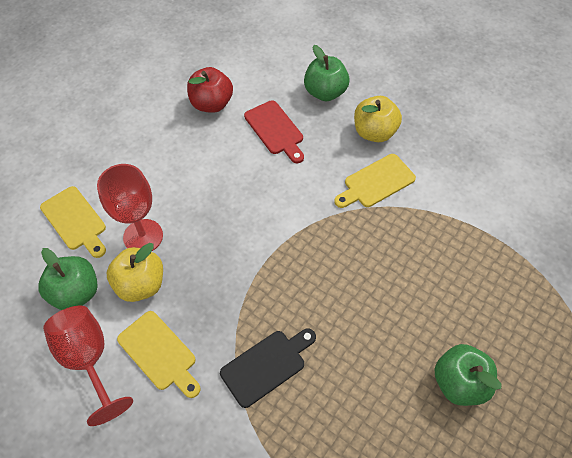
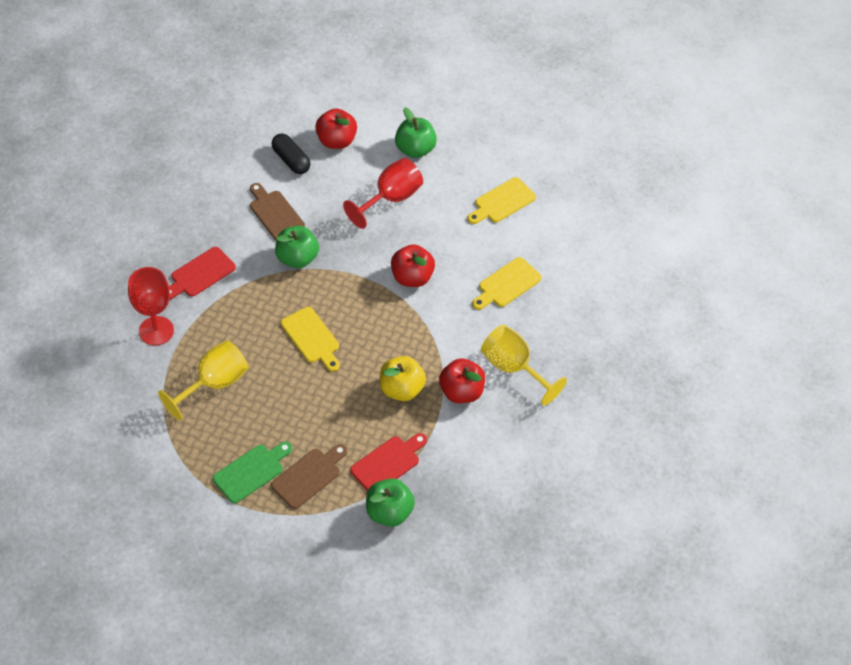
black capsule: none = 0 -> [272,133,311,174] = 1
black cutting board: [220,329,316,408] = 1 -> none = 0
brown cutting board: none = 0 -> [250,183,305,240] [271,444,347,509] = 2
green cutting board: none = 0 -> [213,442,292,503] = 1
red apple: [187,67,233,113] = 1 -> [315,108,357,149] [391,244,435,287] [439,358,485,403] = 3
red cutting board: [244,100,304,163] = 1 -> [169,247,236,300] [350,433,427,491] = 2
yellow apple: [107,243,163,302] [354,96,402,142] = 2 -> [380,356,426,401] = 1
yellow goblet: none = 0 -> [158,340,249,420] [481,324,567,406] = 2

